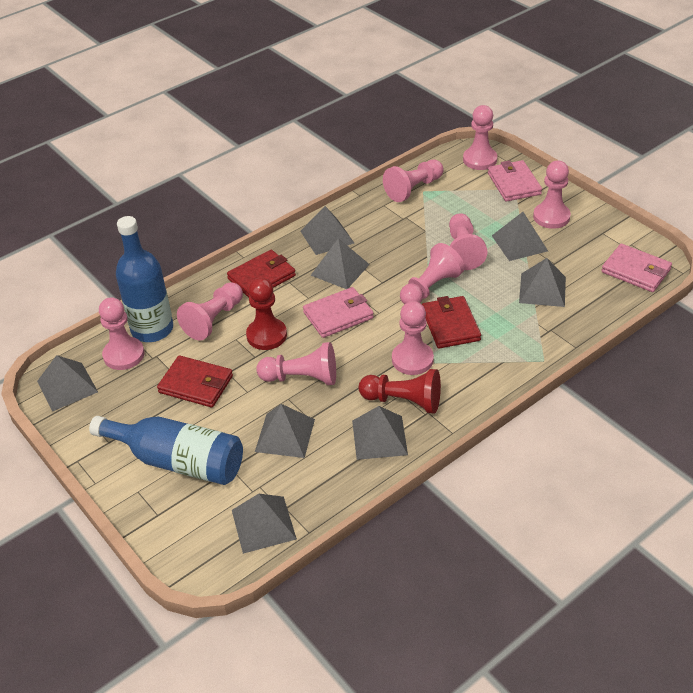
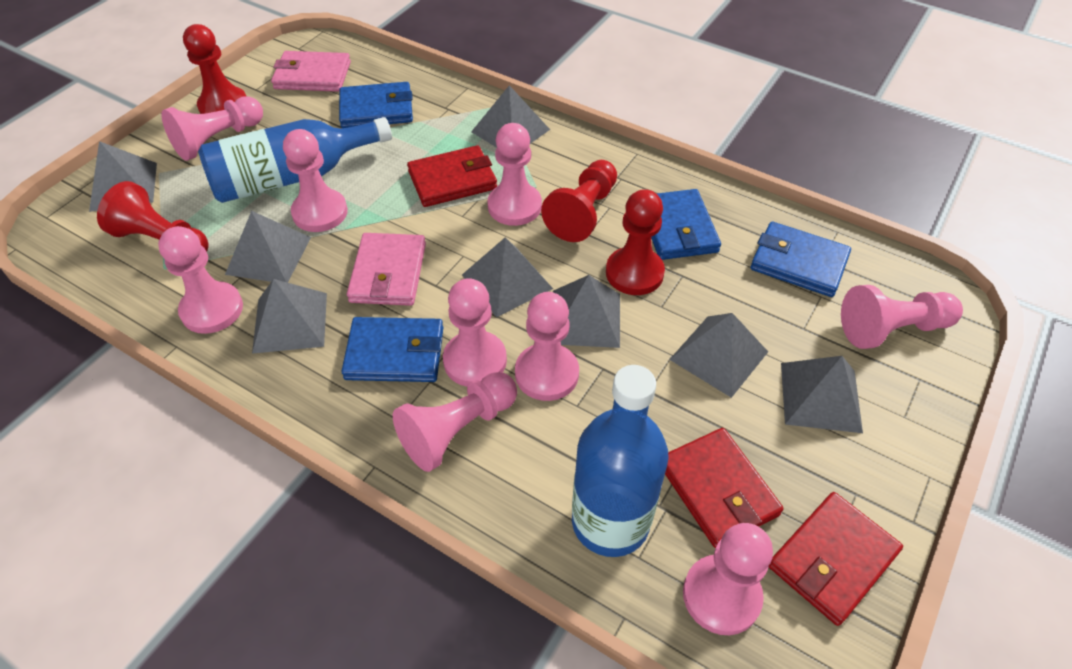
blue wallet: none = 0 -> [339,82,413,128] [341,317,443,382] [651,189,721,260] [751,222,851,297] = 4
pink wallet: [303,287,374,338] [488,160,542,202] [601,244,672,292] = 3 -> [271,51,351,92] [347,233,426,306] = 2
red pawn: [246,278,287,350] [359,369,441,413] = 2 -> [97,181,209,252] [183,24,246,114] [541,160,617,242] [606,189,665,295] = 4

